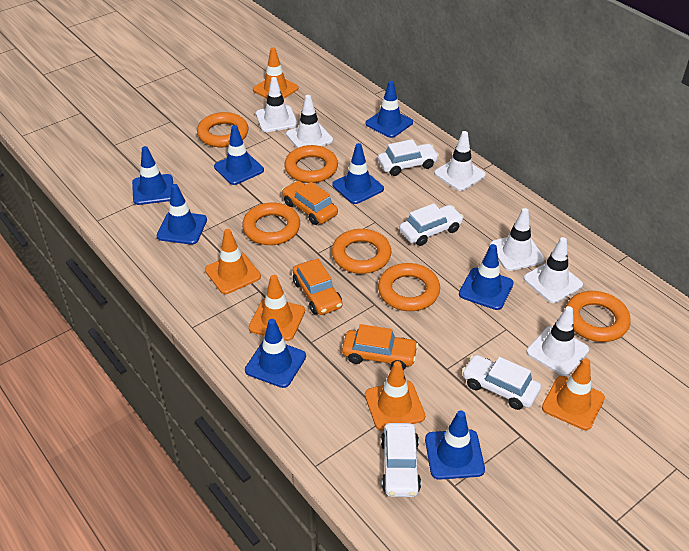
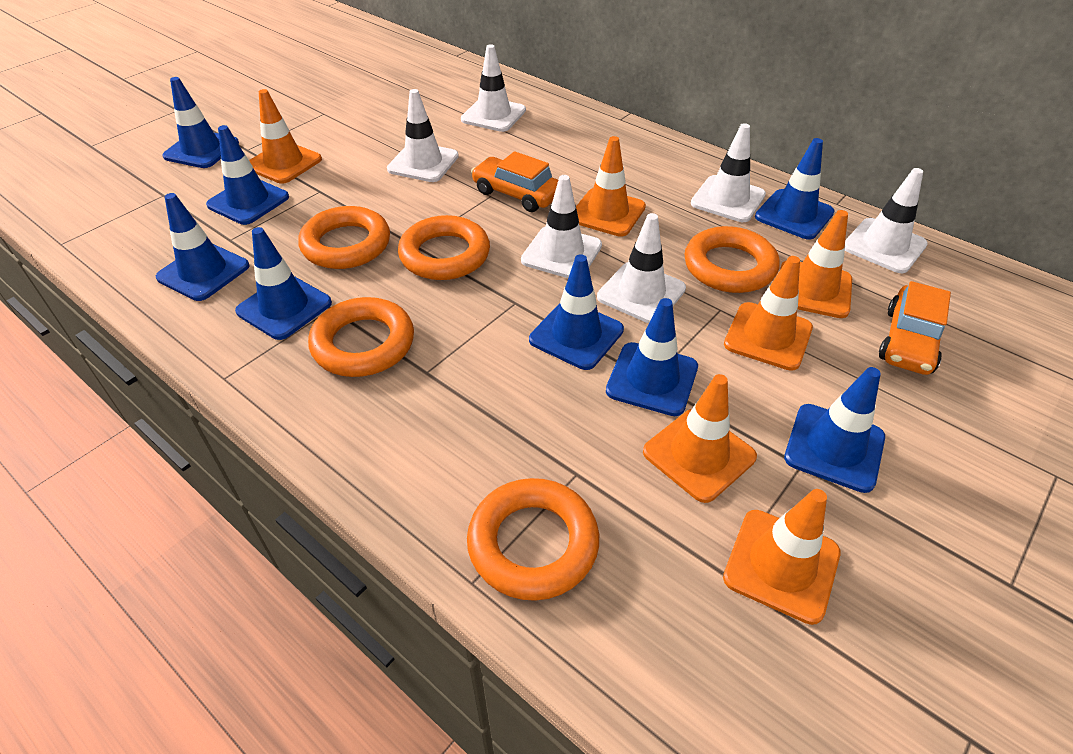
orange car: [282,181,338,225] [292,259,342,315] [342,324,418,370] = 3 -> [471,151,558,212] [879,281,951,375] = 2
orange ring: [197,112,248,147] [242,203,300,245] [284,145,338,183] [332,229,391,274] [378,263,440,311] [565,291,630,342] = 6 -> [298,206,390,269] [308,297,414,377] [398,215,490,280] [467,478,599,601] [685,226,779,293] = 5
orange traffic cone: [205,229,261,294] [249,275,305,341] [253,48,298,99] [365,361,425,431] [542,358,605,430] = 5 -> [249,89,322,184] [576,136,646,237] [643,374,757,503] [723,489,841,625] [724,256,813,371] [780,210,852,318] = 6
white car: [378,139,439,176] [381,423,421,497] [399,203,464,246] [462,355,541,410] = 4 -> none = 0

